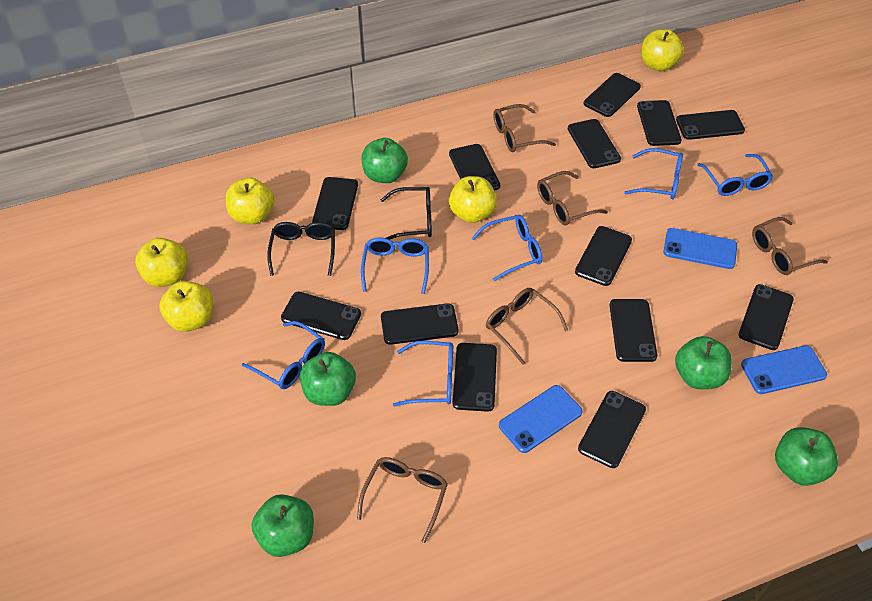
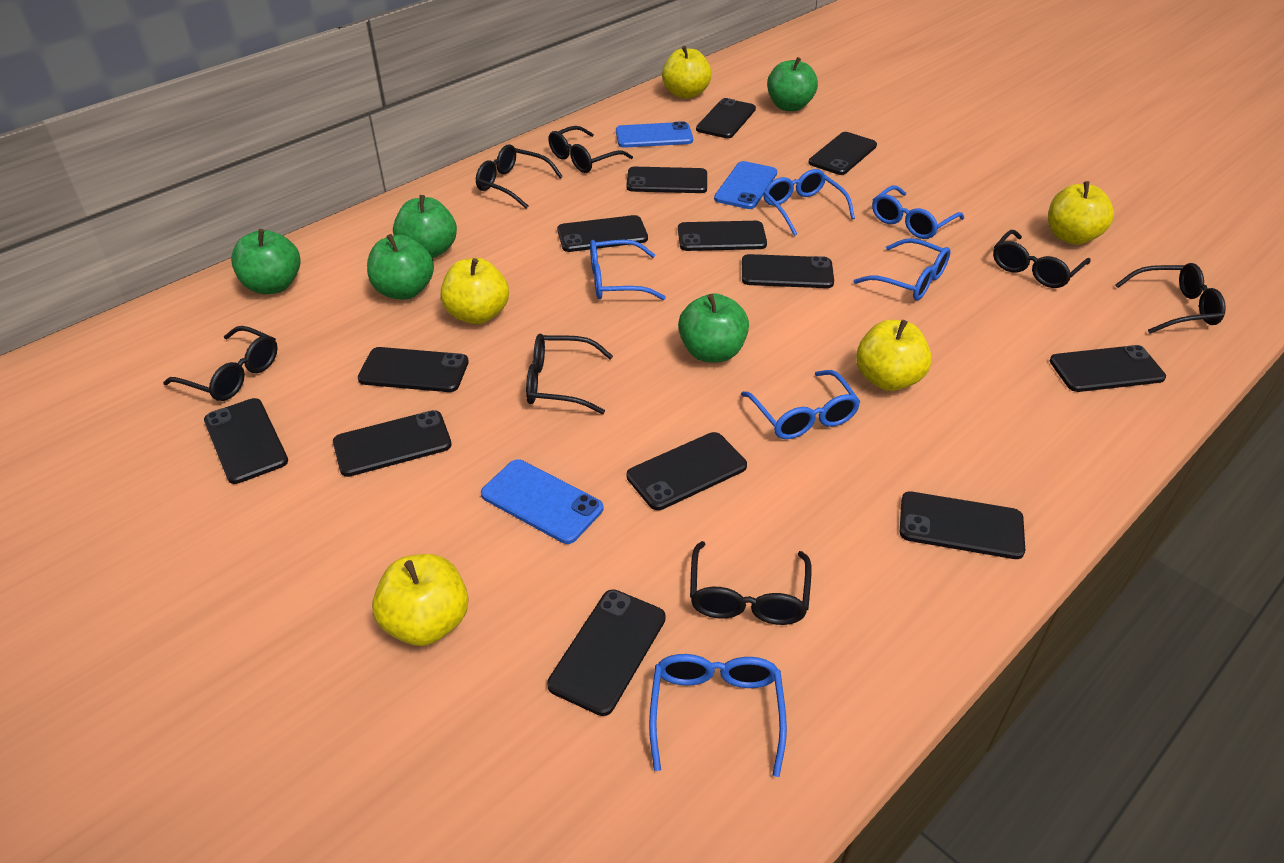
black glasses: [267,222,335,276] [380,187,432,240] = 2 -> [163,326,278,401] [476,144,563,209] [526,334,613,414] [548,126,633,173] [690,541,812,625] [993,230,1091,288] [1115,263,1226,334] = 7
brown glasses: [357,457,448,543] [486,288,568,365] [493,104,556,152] [537,171,608,225] [752,217,828,275] = 5 -> none = 0

